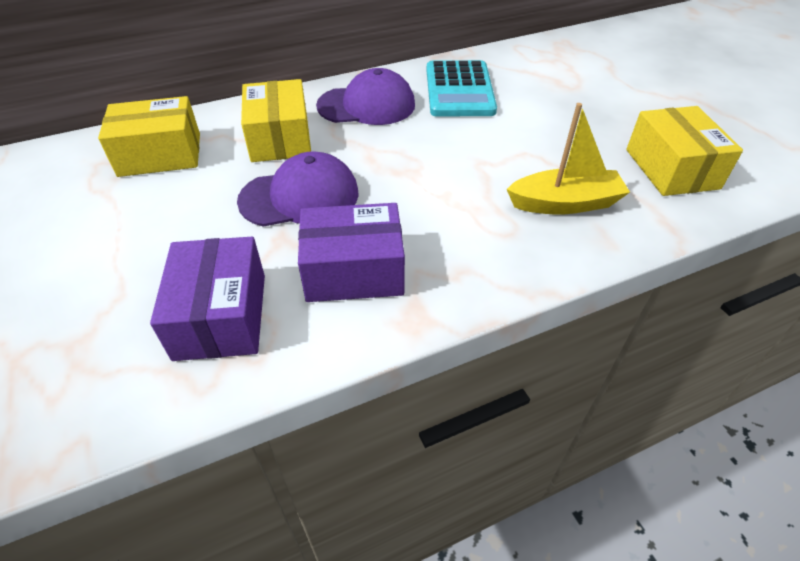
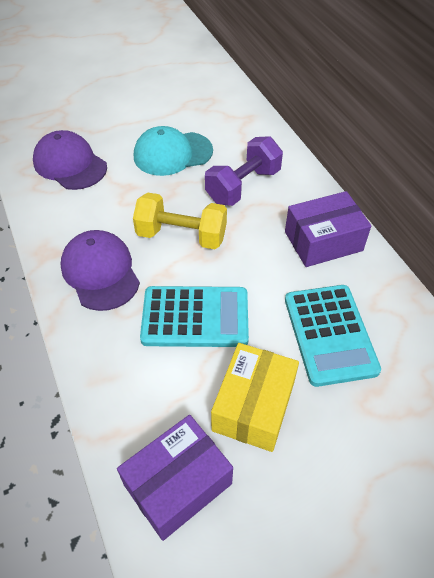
purple dumbbell: none = 0 -> [205,136,283,206] = 1
turquoise calculator: [426,60,497,117] = 1 -> [140,286,249,347] [285,285,381,387] = 2
turquoise cap: none = 0 -> [134,126,213,176] = 1
yellow boat: [507,103,630,215] = 1 -> none = 0
yellow box: [98,96,200,177] [241,79,311,162] [626,106,743,196] = 3 -> [211,343,299,452] = 1
yellow dumbbell: none = 0 -> [133,192,227,249] = 1

